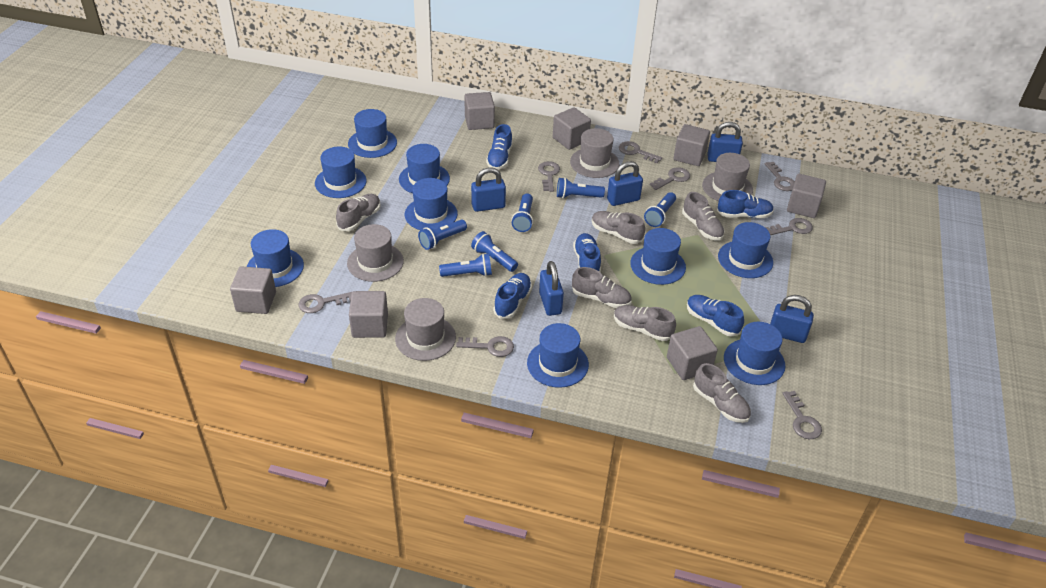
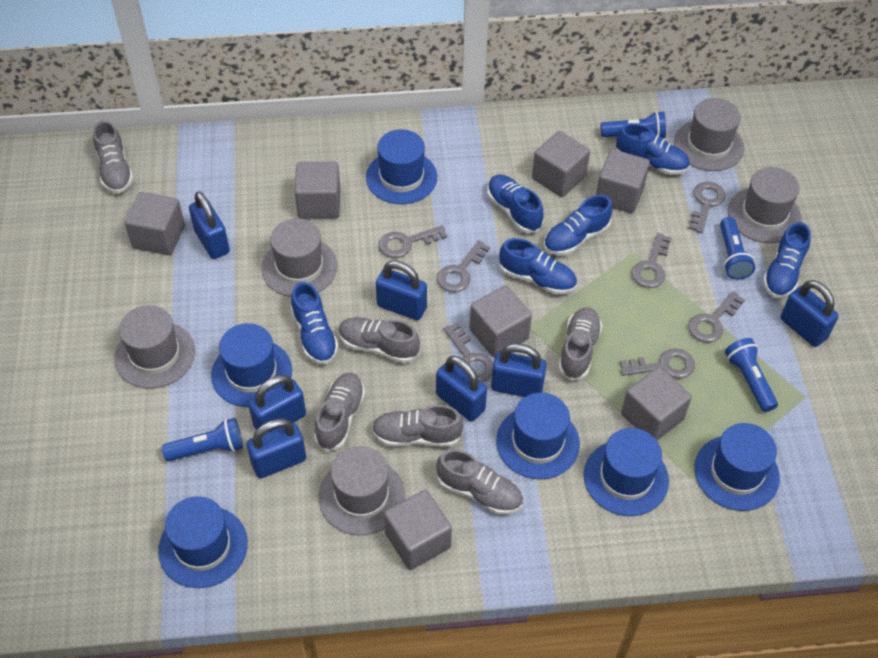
blue flashlight: [418,220,467,250] [439,254,492,277] [471,231,518,272] [511,194,533,232] [557,178,605,199] [644,192,676,227] = 6 -> [162,418,243,461] [601,111,666,138] [720,217,755,280] [725,338,778,412] = 4
blue hat: [247,229,304,287] [315,146,367,198] [348,109,397,158] [399,144,450,193] [405,178,458,230] [527,323,589,388] [630,228,686,285] [718,222,773,278] [724,322,785,385] = 9 -> [158,496,248,588] [211,323,292,407] [366,129,437,204] [496,392,580,479] [584,428,669,516] [694,423,780,511] = 6
blue padlock: [471,167,506,212] [539,261,564,316] [607,161,643,206] [707,122,743,162] [770,295,814,343] = 5 -> [189,191,230,259] [247,418,306,478] [248,375,306,432] [376,261,427,320] [436,356,487,422] [491,343,547,397] [781,280,839,347] = 7
blue shoe: [486,124,513,170] [493,273,532,319] [573,233,601,273] [687,295,744,337] [717,190,774,218] = 5 -> [291,282,339,365] [487,175,544,233] [499,238,577,294] [543,195,613,256] [615,123,690,175] [763,222,811,298] = 6
grey hat: [347,224,404,282] [395,298,456,361] [570,128,619,178] [702,153,753,201] = 4 -> [114,305,195,389] [261,219,338,297] [319,446,405,535] [674,98,744,171] [728,167,802,243] = 5
grey key: [299,292,352,313] [456,336,514,357] [538,161,560,192] [619,141,662,163] [650,167,690,190] [765,162,795,191] [765,218,813,235] [782,391,822,439] = 8 -> [378,225,447,258] [437,240,490,292] [444,322,494,382] [620,348,695,379] [632,233,671,288] [688,181,726,233] [688,291,745,343] = 7

